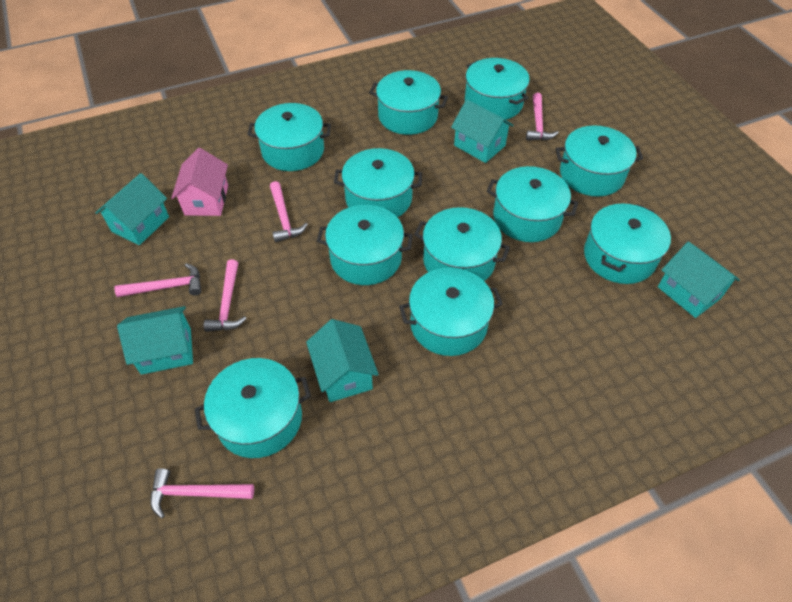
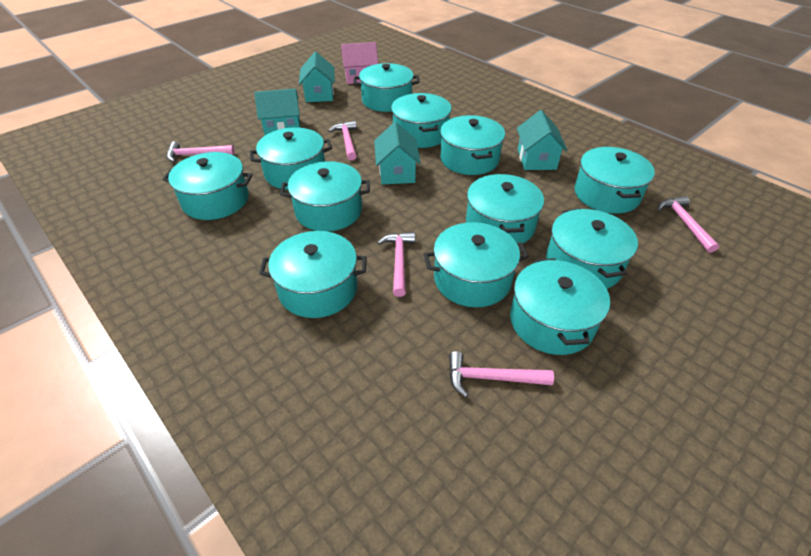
turquoise house: [95,173,169,245] [117,306,193,375] [306,319,379,402] [451,99,514,163] [658,242,740,318] = 5 -> [254,88,300,135] [299,52,335,102] [374,122,421,184] [517,110,567,170] = 4
turquoise pot: [195,358,311,458] [247,103,331,171] [317,205,413,285] [334,148,422,217] [369,70,448,135] [399,268,503,356] [414,207,510,281] [465,58,530,119] [486,166,578,242] [555,125,643,197] [584,203,671,284] = 11 -> [163,152,253,220] [250,128,332,190] [259,231,367,318] [280,161,370,232] [353,63,419,112] [391,93,452,148] [424,222,529,307] [440,115,505,175] [466,174,544,244] [510,258,610,355] [546,208,638,289] [575,147,655,213] = 12

